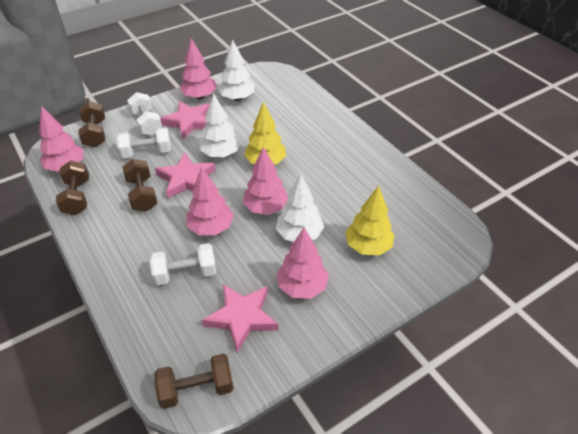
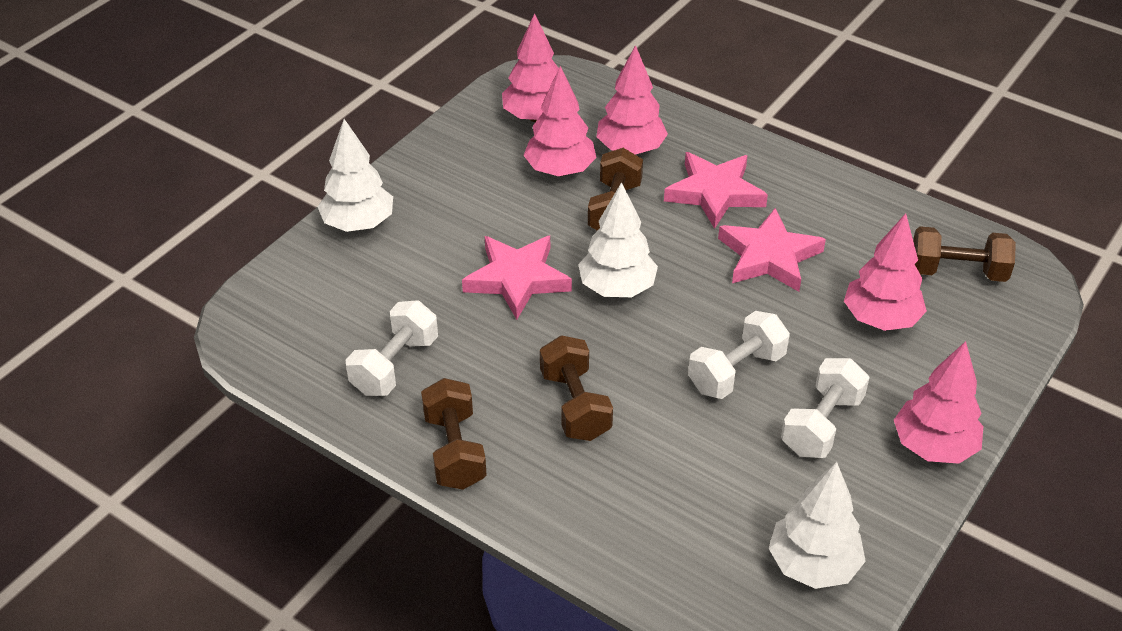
yellow tree: [244,102,286,165] [345,186,394,255] = 2 -> none = 0

